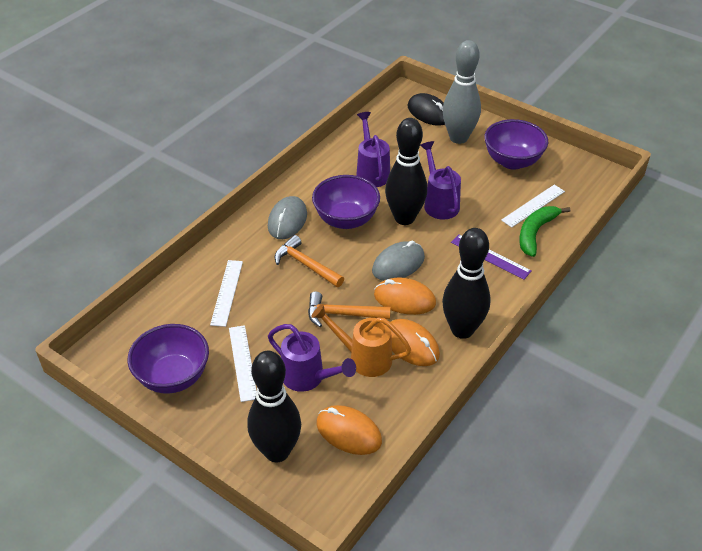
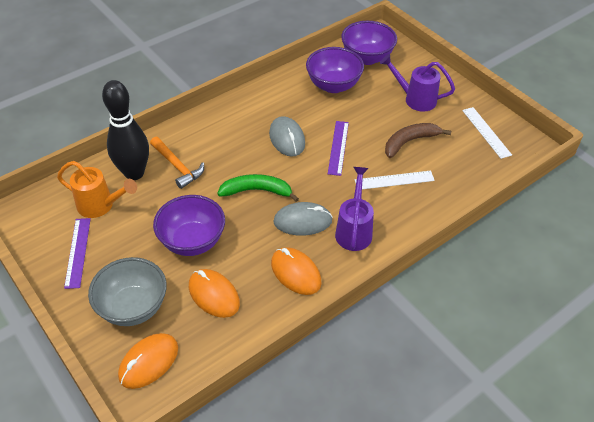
black bowling pin: [247,351,301,462] [385,118,427,225] [442,228,491,339] = 3 -> [102,80,149,180] = 1
black mouse: [408,93,445,126] = 1 -> none = 0
brown banana: none = 0 -> [385,123,451,158] = 1
grey bowl: none = 0 -> [88,257,167,326] = 1
grey bowling pin: [443,40,481,144] = 1 -> none = 0
orange hammer: [274,235,344,287] [308,292,391,327] = 2 -> [150,137,204,189] = 1
purple ruler: [451,234,532,280] = 1 -> [64,218,91,289] [328,121,349,176] = 2
purple watering can: [268,324,356,392] [356,112,390,187] [420,141,461,219] = 3 -> [335,167,374,251] [380,54,455,111] = 2
white ruler: [210,260,243,327] [229,325,257,402] [501,185,565,228] = 3 -> [355,171,435,189] [462,107,512,159] = 2

